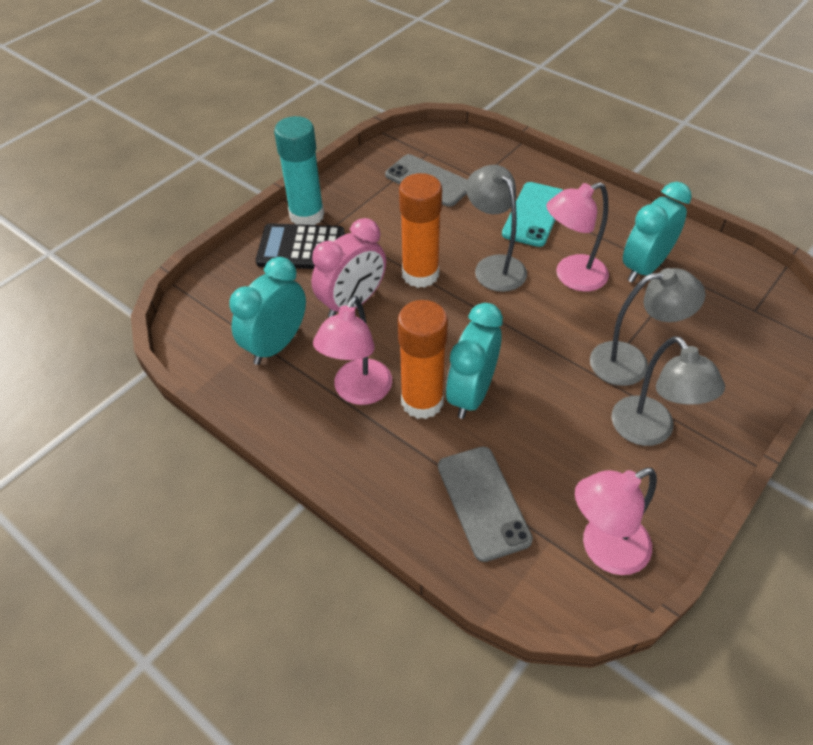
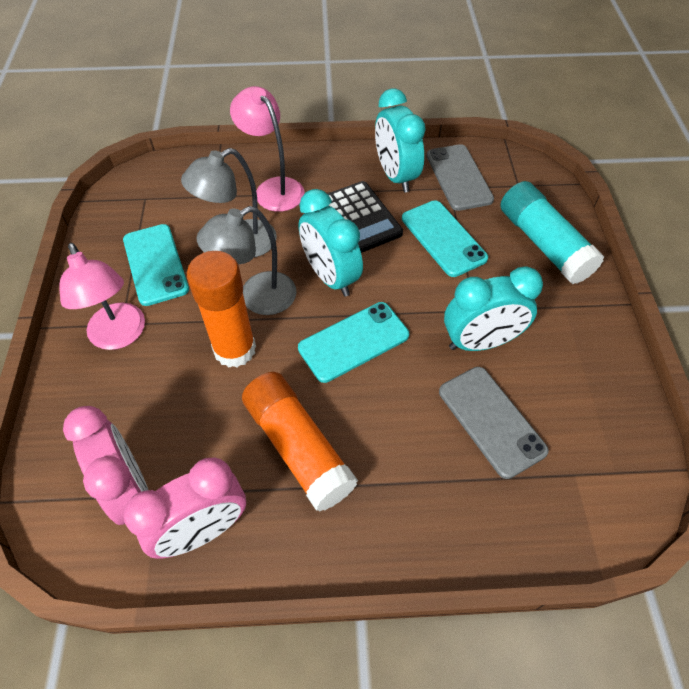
grey lamp: [466,165,527,292] [590,268,705,386] [611,336,725,446] = 3 -> [181,148,277,257] [197,206,297,315] = 2
pink clock: [311,218,386,317] = 1 -> [63,406,148,525] [124,458,246,559] = 2
pink lamp: [313,296,392,405] [546,182,609,292] [575,468,657,575] = 3 -> [59,243,145,350] [230,86,305,212] = 2
turquoise phone: [502,182,563,247] = 1 -> [123,224,189,306] [298,302,409,383] [402,200,488,277] = 3

